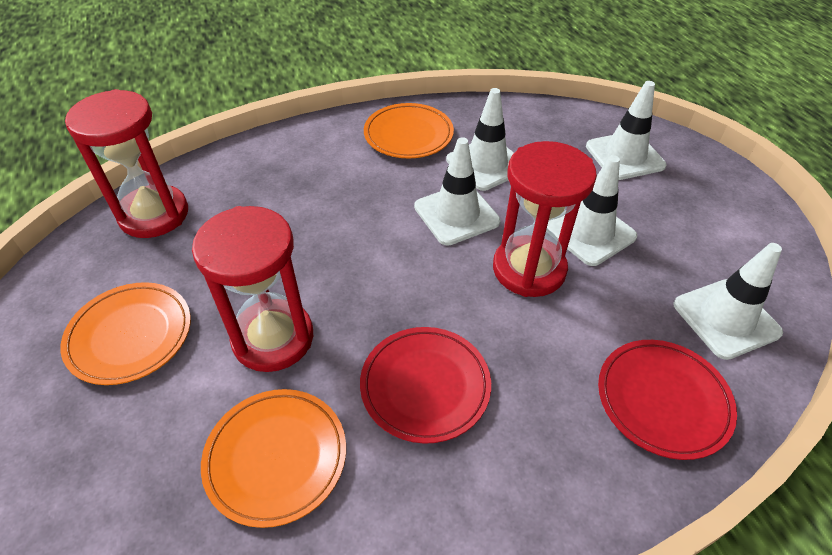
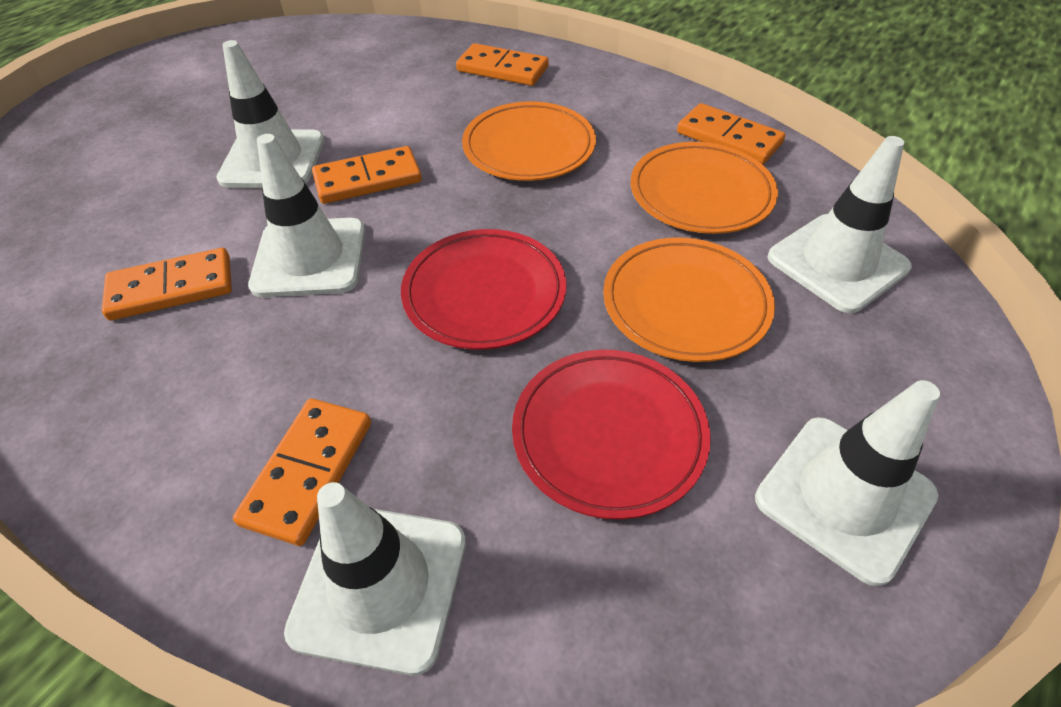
orange domino: none = 0 -> [102,248,232,320] [233,398,371,546] [312,146,422,204] [456,43,549,86] [677,103,785,164] = 5
red hourglass: [65,89,188,238] [192,206,313,372] [493,141,597,297] = 3 -> none = 0

